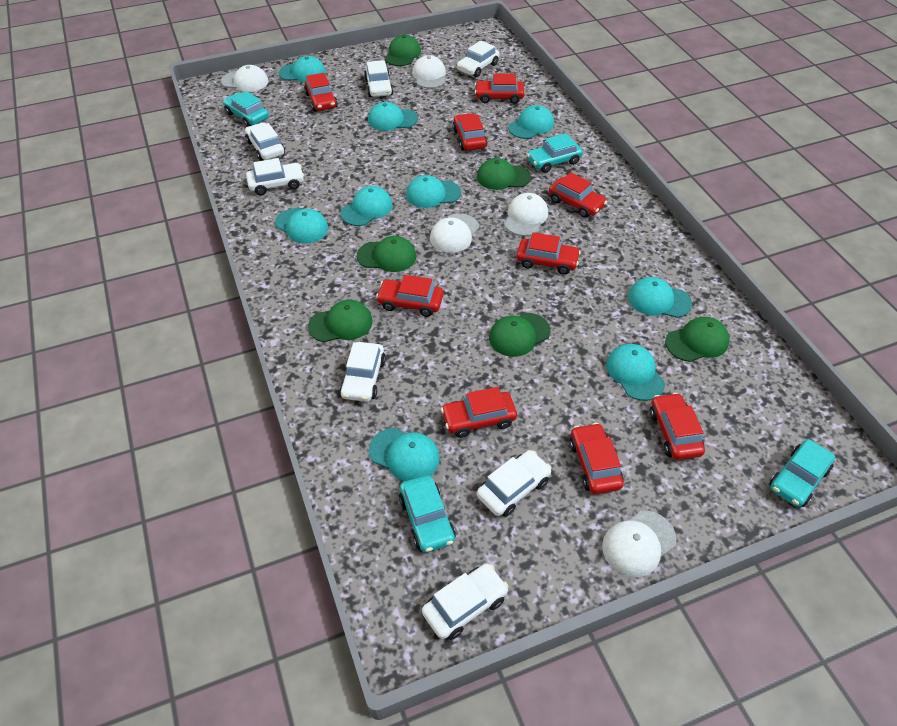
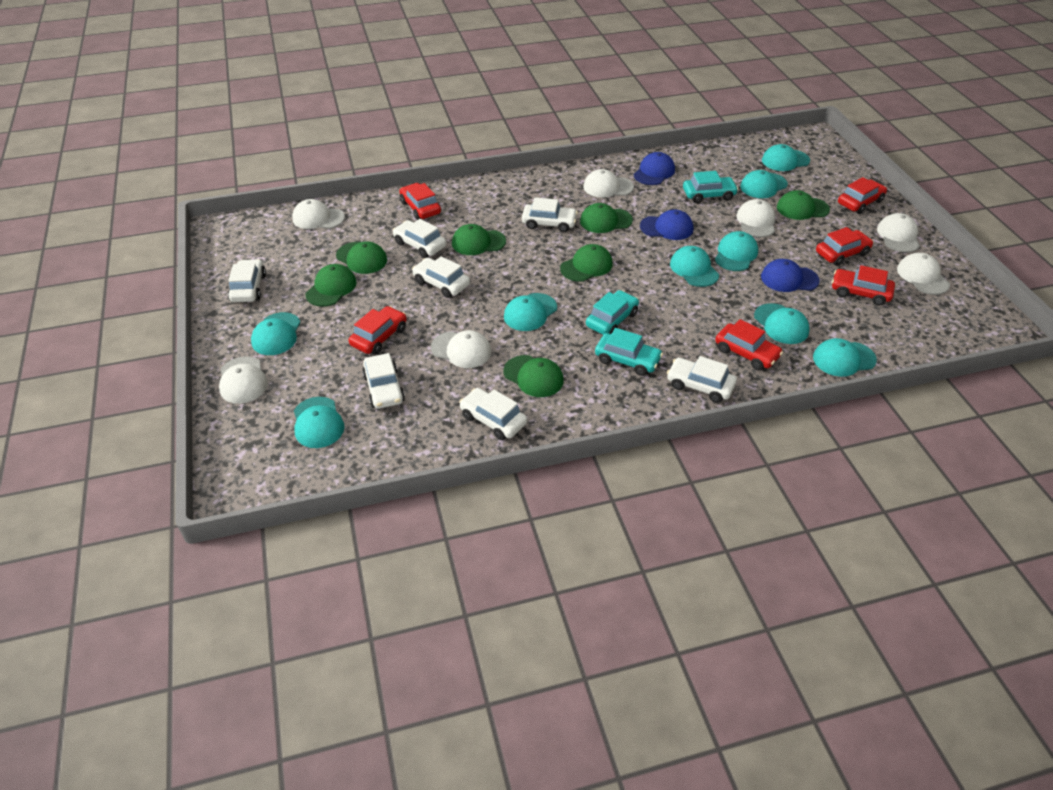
blue cap: none = 0 -> [634,152,675,185] [640,209,693,240] [761,259,820,292] = 3
green cap: [308,300,373,342] [357,236,416,272] [385,35,421,66] [477,158,531,190] [489,313,551,357] [665,317,730,362] = 6 -> [305,264,357,307] [336,242,387,274] [452,224,506,255] [503,355,564,397] [560,244,613,282] [580,203,633,233] [777,190,830,220] = 7
red car: [304,73,338,112] [376,275,443,317] [441,387,517,438] [453,113,487,151] [475,73,524,104] [517,232,581,275] [549,172,607,218] [569,423,624,494] [650,393,705,460] = 9 -> [349,306,407,354] [399,183,441,220] [715,319,783,370] [816,227,873,266] [832,265,895,306] [838,177,887,214] = 6
turquoise car: [223,91,269,127] [399,475,456,553] [527,133,583,173] [769,439,835,507] = 4 -> [586,290,639,335] [595,328,663,376] [683,171,738,203] = 3
white cap: [221,65,268,92] [412,55,446,88] [430,213,479,253] [504,193,548,236] [602,511,677,577] = 5 -> [219,357,268,404] [292,199,345,229] [431,330,491,368] [583,169,634,198] [736,199,775,237] [877,213,920,253] [897,253,950,295] = 7

